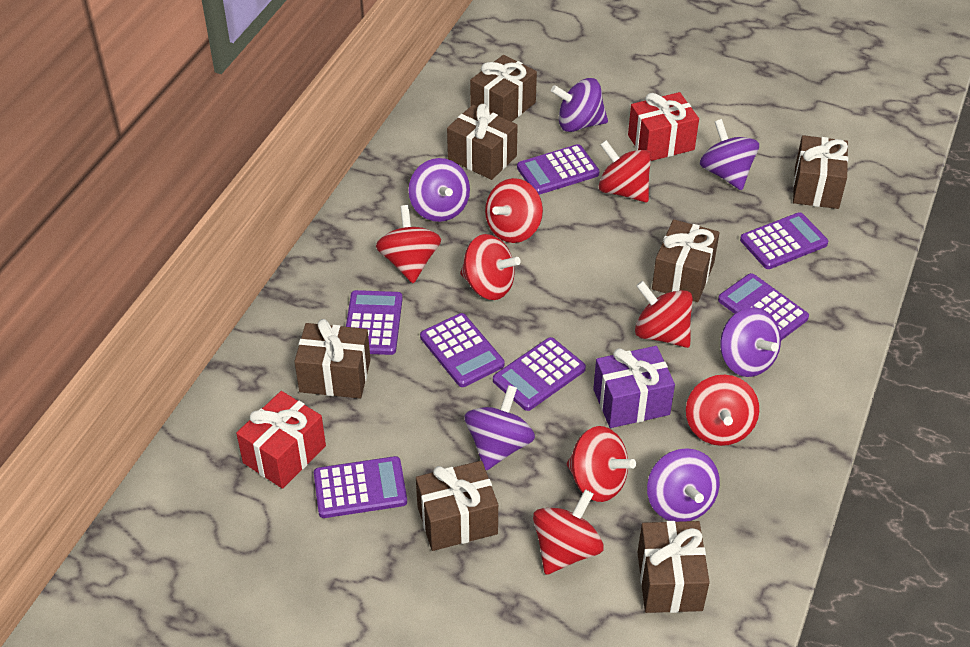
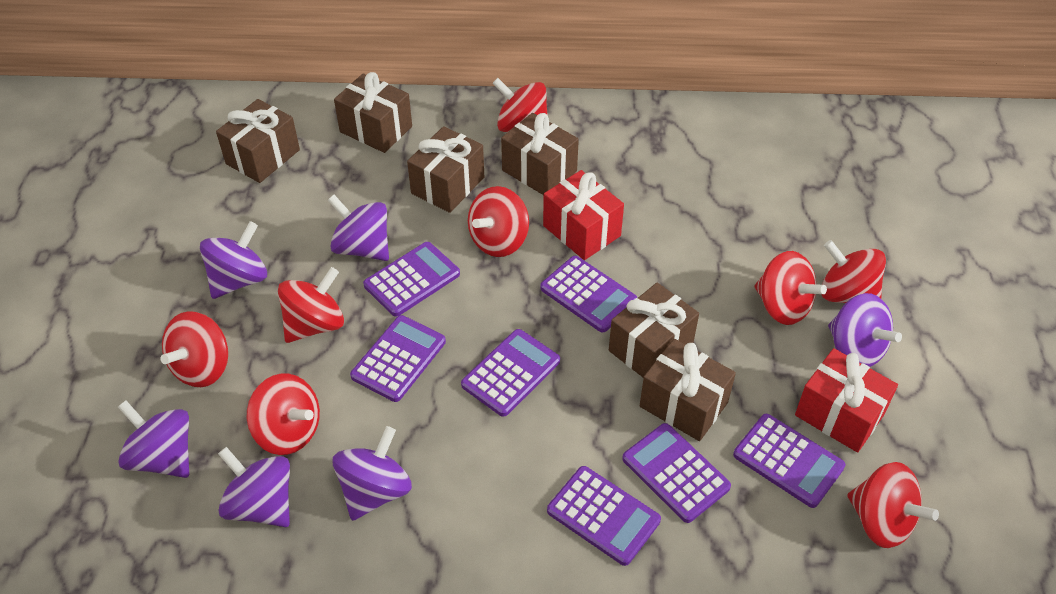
brown gift: [294,319,371,399] [416,461,498,551] [447,104,518,180] [470,55,537,122] [637,521,710,613] [652,219,720,302] [793,135,848,209] = 7 -> [216,99,300,183] [334,72,412,153] [407,126,484,213] [501,113,579,195] [609,283,699,378] [640,339,736,441] = 6
purple gift: [593,346,675,428] = 1 -> none = 0

